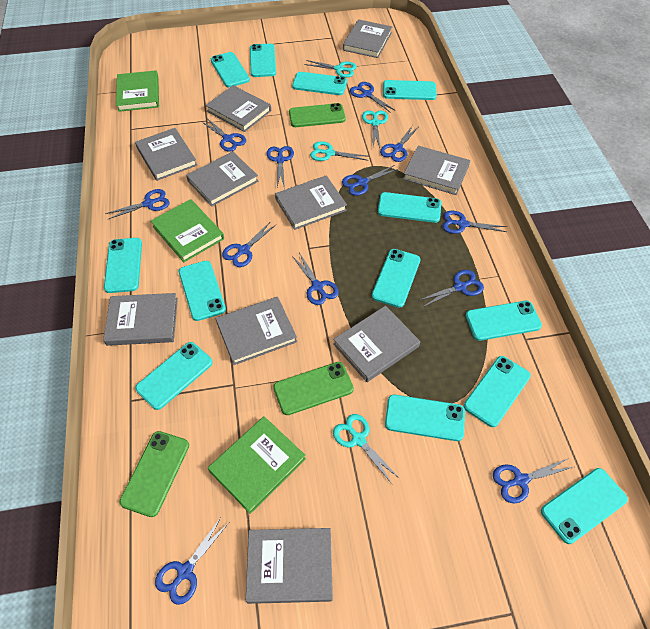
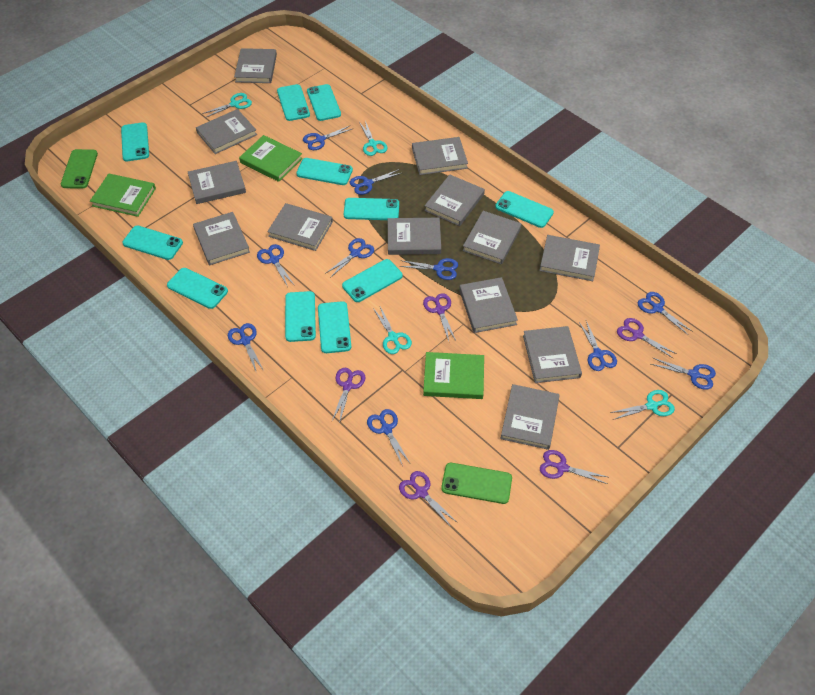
blue scissors: [105,189,170,220] [155,516,229,605] [201,118,246,152] [222,221,276,267] [266,146,294,189] [292,253,339,305] [342,165,398,196] [350,82,396,113] [380,125,418,162] [418,270,484,307] [442,211,507,234] [493,458,573,503] = 12 -> [228,323,264,373] [257,244,294,287] [303,125,352,150] [325,238,374,278] [350,169,401,195] [367,409,410,466] [399,258,458,280] [579,321,617,371] [638,292,693,335] [651,358,716,390] = 10
green phone: [119,431,189,517] [273,362,354,415] [289,103,346,127] = 3 -> [61,149,98,189] [441,463,512,504] = 2
grey book: [103,293,178,346] [135,128,197,181] [186,151,258,207] [206,85,271,132] [216,297,297,365] [246,528,333,604] [275,175,347,230] [333,306,420,382] [343,19,392,58] [403,146,470,195] = 10 -> [188,161,246,204] [193,212,250,265] [196,109,257,154] [234,48,277,83] [267,203,333,251] [388,218,441,255] [412,137,468,175] [424,174,485,226] [459,277,518,333] [463,211,521,265] [500,384,560,450] [523,326,582,383] [539,235,600,281] = 13
purple scissors: none = 0 -> [332,368,366,424] [399,471,458,527] [423,293,456,341] [540,450,607,484] [617,318,677,358] = 5
turquoise phone: [104,238,142,293] [135,342,213,410] [179,261,226,321] [211,52,250,87] [250,44,276,77] [292,72,347,95] [372,249,420,308] [378,192,441,223] [383,80,437,100] [385,395,465,441] [464,356,531,427] [465,301,542,341] [541,468,628,544] = 13 -> [121,122,149,161] [122,226,183,260] [167,268,228,309] [277,84,310,121] [285,291,316,342] [296,158,353,185] [307,84,341,121] [318,301,351,353] [342,259,403,302] [344,198,399,220] [495,191,554,228] = 11

